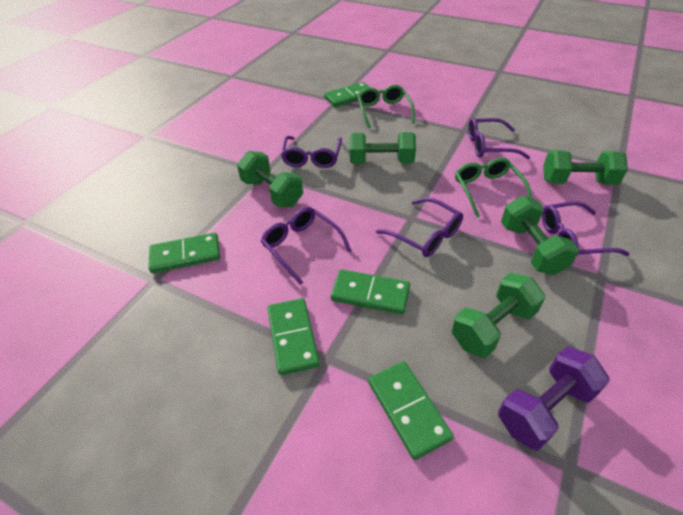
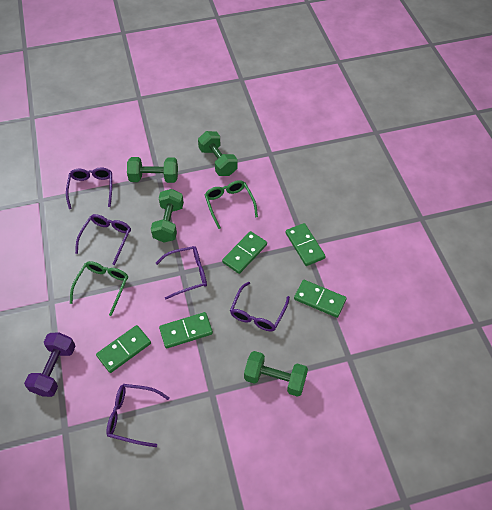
green dumbbell: [237,151,303,207] [350,132,416,164] [452,273,546,358] [501,196,579,275] [543,150,628,185] = 5 -> [127,157,178,183] [151,189,184,242] [198,131,238,176] [244,351,308,397] = 4

